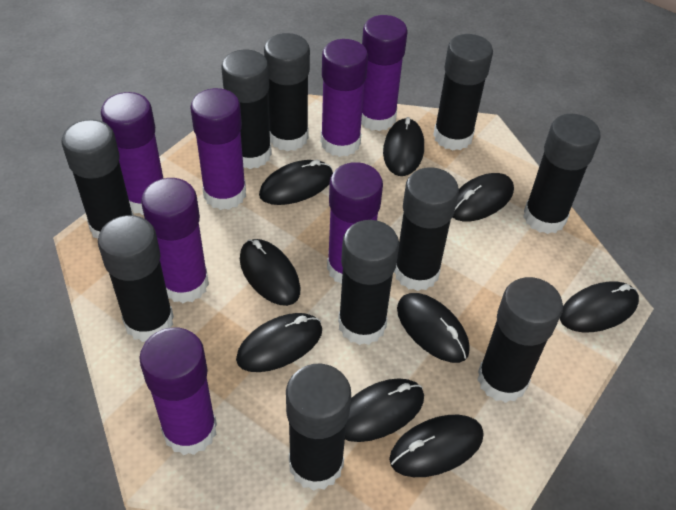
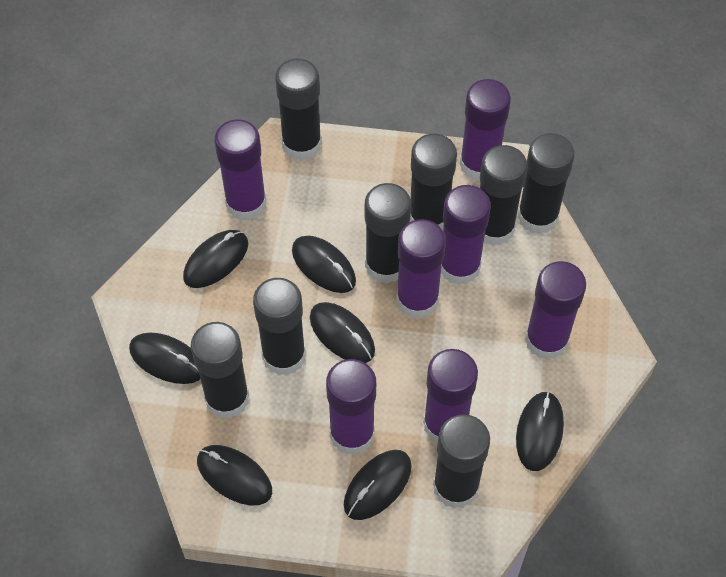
black glue stick: [62,119,134,239] [98,215,174,342] [221,50,272,169] [264,33,310,151] [286,364,351,491] [338,220,399,345] [394,167,459,291] [433,34,493,150] [477,277,563,403] [523,114,601,234] = 10 -> [191,322,250,419] [253,278,306,376] [275,59,322,161] [365,183,411,283] [410,134,457,229] [433,414,490,509] [480,145,528,246] [517,133,575,234] = 8
black mouse: [236,313,322,372] [240,239,301,306] [259,160,333,205] [345,378,424,442] [383,117,424,176] [389,415,483,477] [397,293,470,363] [452,173,514,222] [560,282,639,332] = 9 -> [129,333,200,384] [183,230,248,288] [197,445,272,505] [292,236,356,293] [310,302,375,363] [344,450,412,520] [516,392,564,471] = 7

